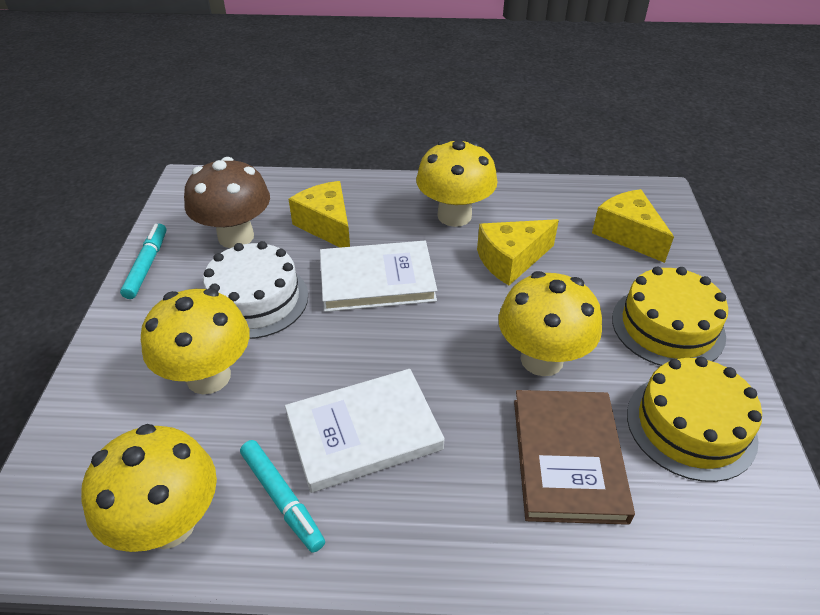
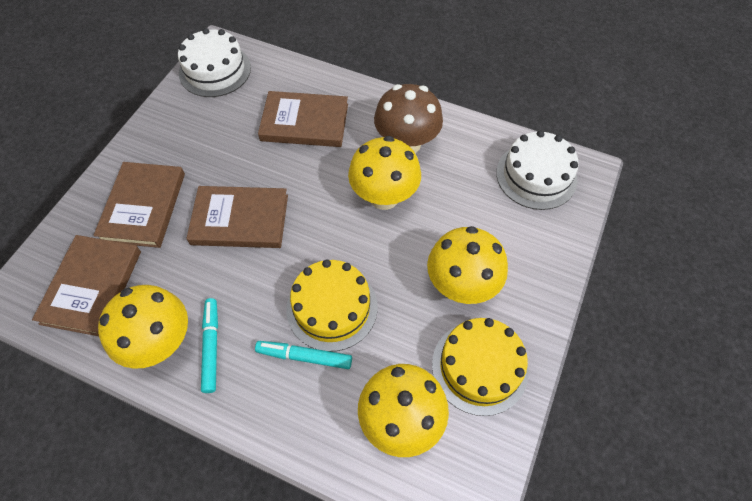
brown book: [514,390,635,525] = 1 -> [32,235,141,336] [94,162,185,248] [186,186,288,248] [258,91,348,147] = 4
white book: [285,369,445,493] [320,241,437,312] = 2 -> none = 0
white cake: [203,241,308,339] = 1 -> [178,28,251,97] [496,130,579,210] = 2
yellow cheese: [289,181,350,248] [477,219,559,285] [592,189,674,263] = 3 -> none = 0

